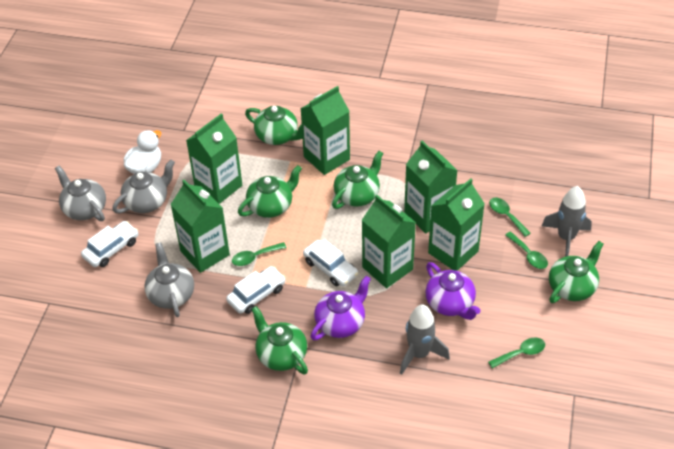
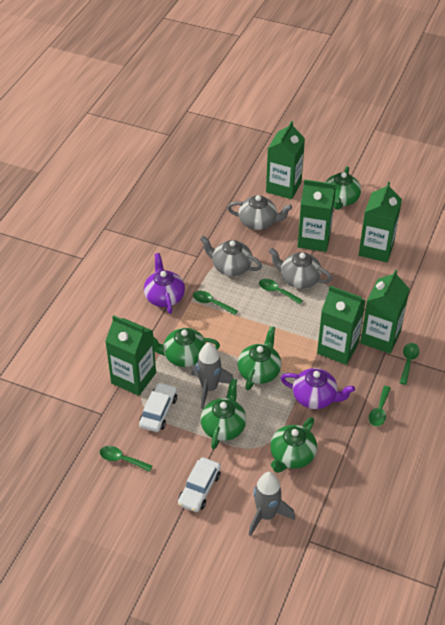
green spoon: [232,242,287,266] [488,337,545,368] [489,198,531,237] [505,231,548,269] = 4 -> [100,446,152,472] [193,291,238,315] [259,279,303,304] [369,386,391,426] [399,343,419,385] = 5
white car: [81,221,138,267] [226,266,286,314] [303,239,358,287] = 3 -> [139,382,177,432] [178,457,221,512] = 2
white duck: [124,130,161,174] = 1 -> none = 0

